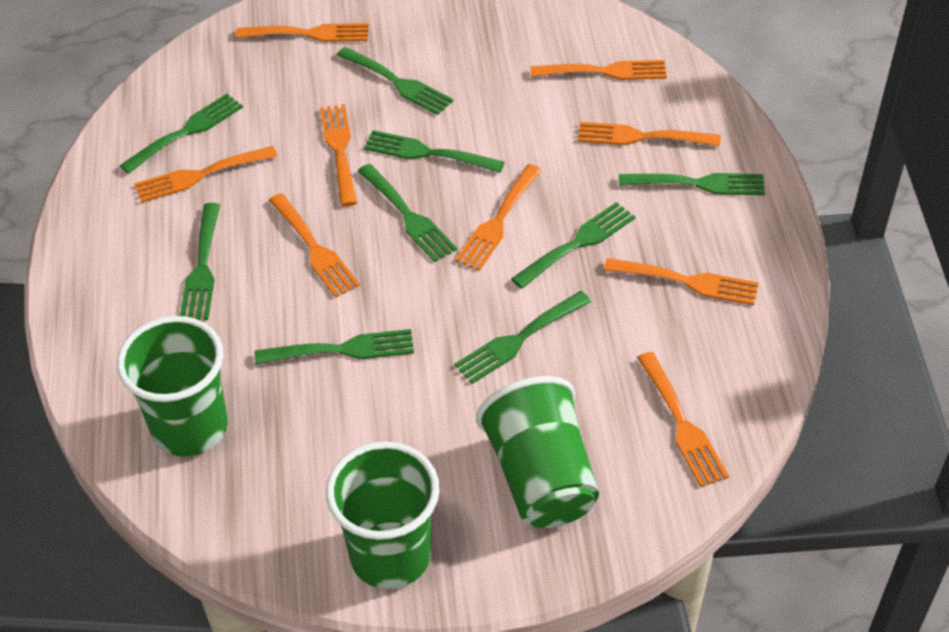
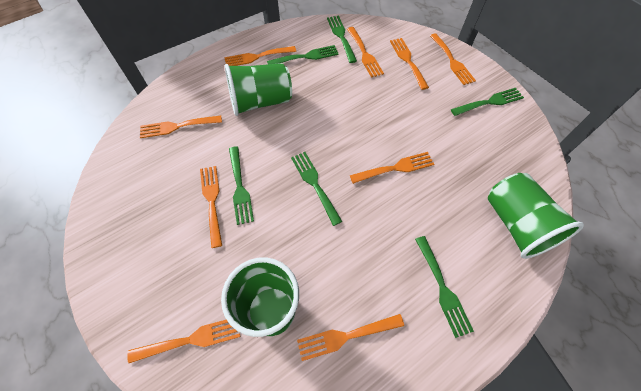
green fork: [120,94,243,174] [180,203,220,320] [255,329,414,365] [337,47,454,115] [358,164,457,262] [364,130,505,173] [454,291,591,384] [511,202,635,289] [619,173,765,195] = 9 -> [229,146,254,225] [267,45,339,64] [291,152,343,226] [327,15,357,63] [415,236,474,338] [451,88,524,116] = 6

